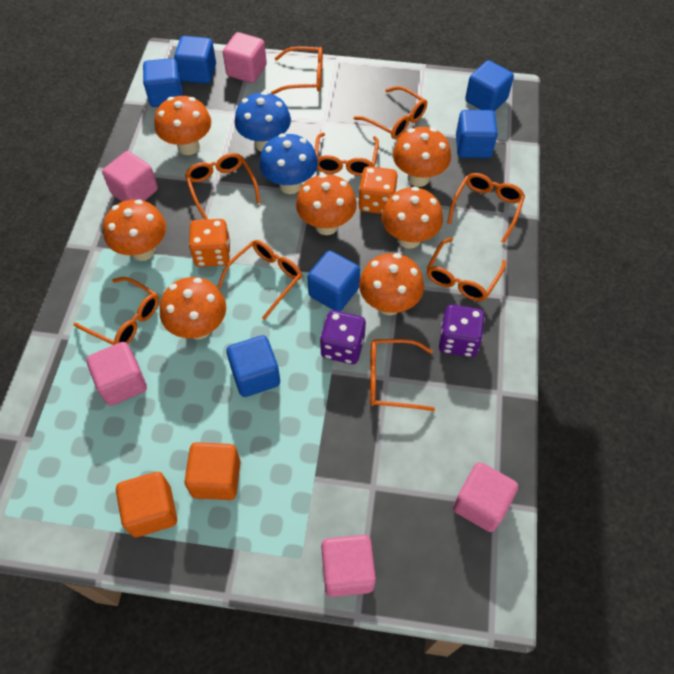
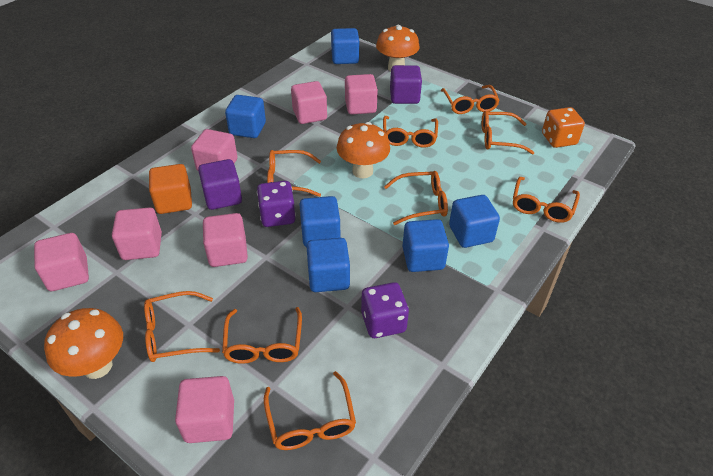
blue mushroom: [234,91,291,152] [259,133,318,194] = 2 -> none = 0
orange cube: [116,472,177,537] [184,442,240,500] = 2 -> [149,164,192,214] = 1
orange dice: [189,219,230,267] [358,166,398,214] = 2 -> [542,107,585,148] = 1
orange mushroom: [103,200,166,261] [154,96,211,155] [160,277,226,339] [296,173,357,235] [359,253,424,315] [382,186,443,249] [393,127,451,187] = 7 -> [44,308,123,379] [337,122,390,178] [376,25,420,72] = 3
pink cube: [86,342,147,406] [102,151,158,202] [223,32,267,83] [321,535,376,597] [453,462,518,532] = 5 -> [34,233,89,291] [112,207,162,260] [175,376,234,443] [191,129,237,171] [203,213,248,267] [291,81,327,124] [345,74,378,114] = 7
purple cube: none = 0 -> [198,159,242,210] [390,65,422,104] = 2

